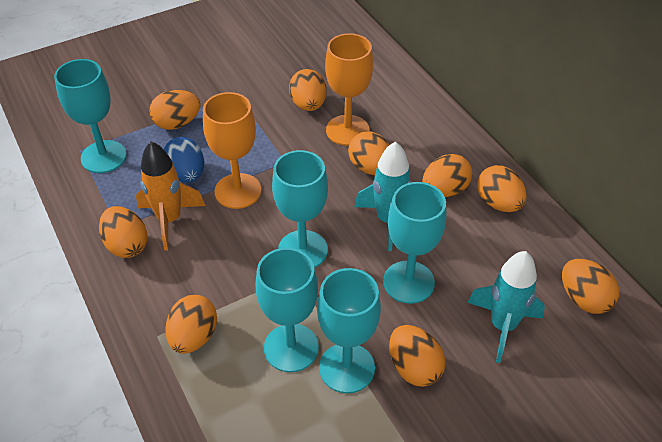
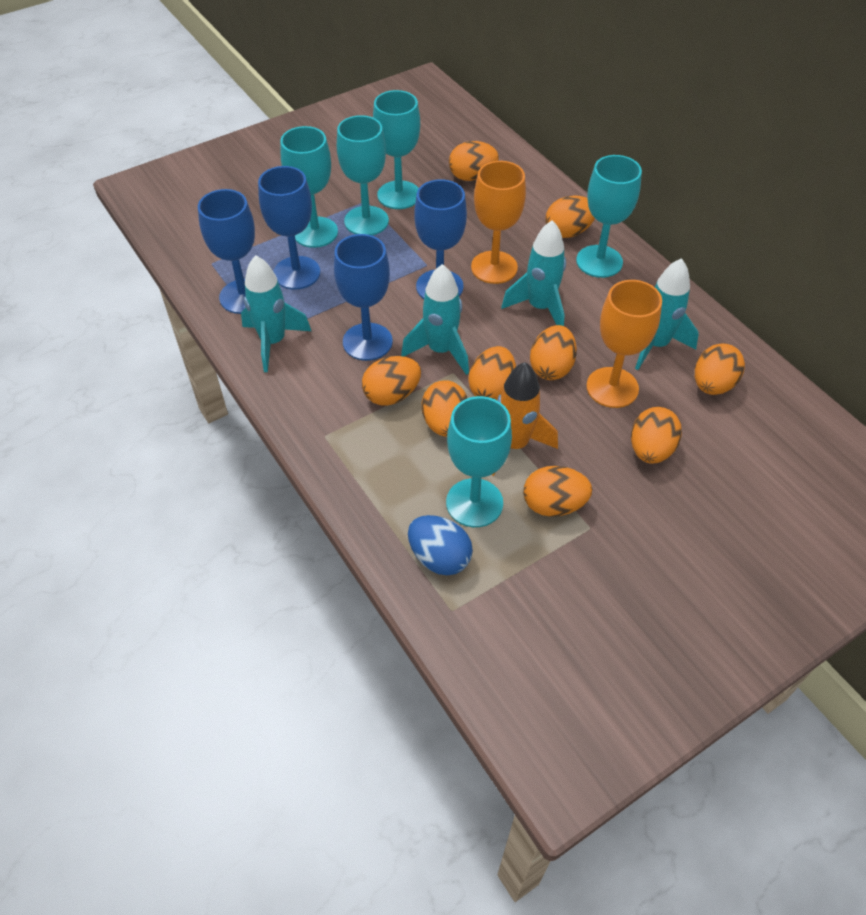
blue goblet: none = 0 -> [198,189,255,314] [258,166,320,289] [334,234,393,361] [414,179,467,299] = 4
turquoise rocket: [354,141,411,251] [467,251,545,363] = 2 -> [241,255,311,372] [401,264,469,375] [502,220,566,326] [635,258,699,370] = 4

